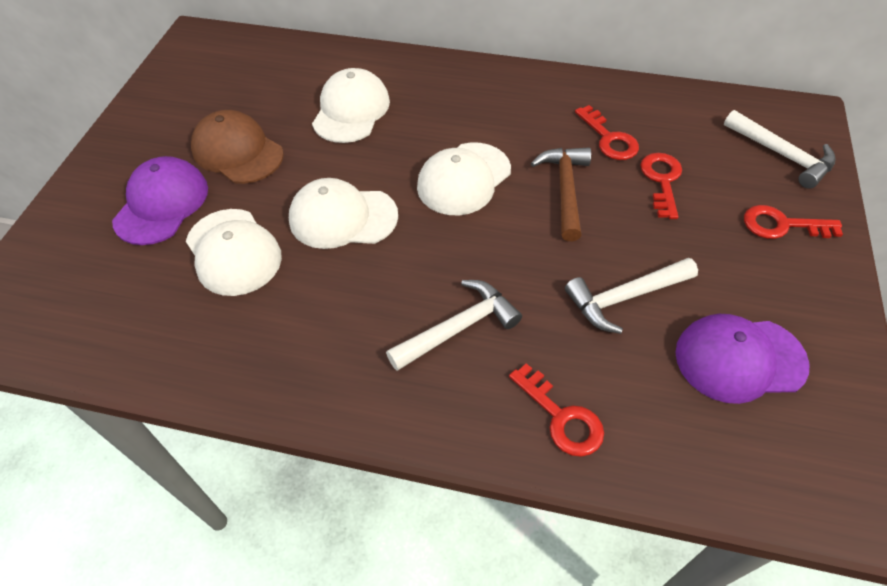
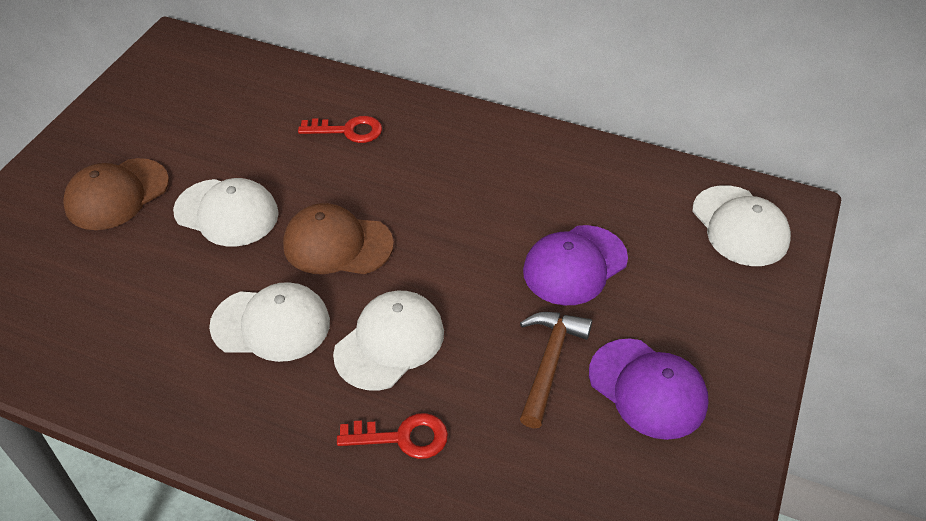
brown cap: [191,110,284,184] = 1 -> [63,158,169,230] [283,203,394,274] = 2
red key: [509,363,604,457] [575,105,639,160] [640,153,682,219] [744,205,843,239] = 4 -> [298,116,382,143] [337,413,448,459] = 2
white hammer: [386,280,522,371] [565,258,698,334] [724,110,836,189] = 3 -> none = 0

